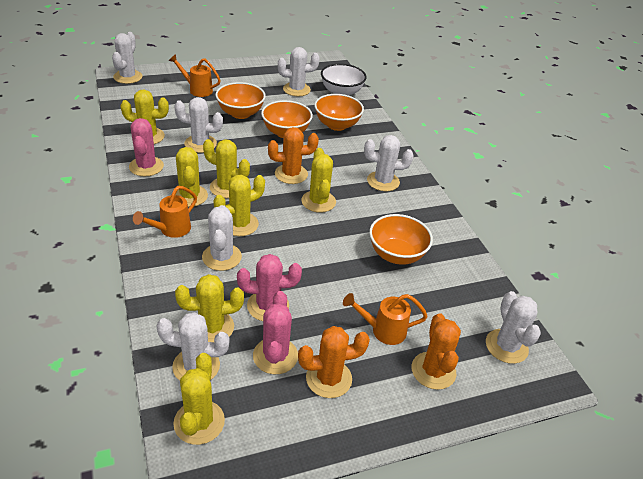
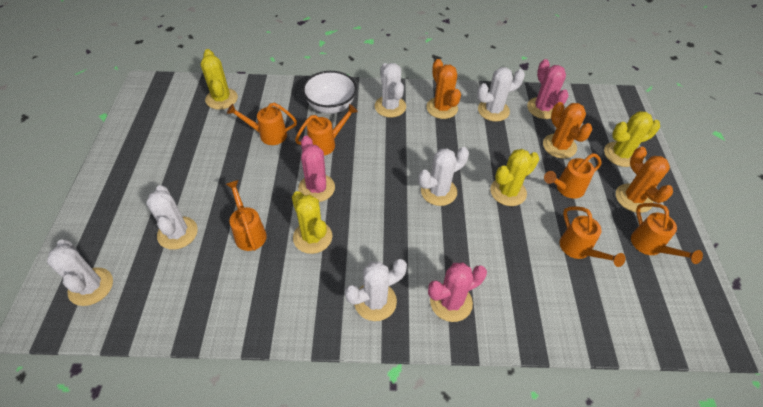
orange bowl: [215,82,266,119] [261,100,313,138] [314,94,364,131] [369,214,433,265] = 4 -> none = 0
orange watering can: [133,186,197,238] [169,54,221,97] [343,293,428,345] = 3 -> [226,180,267,251] [227,103,297,145] [295,104,358,156] [544,153,601,199] [560,206,625,267] [631,203,703,264] = 6
white cactus: [112,32,142,84] [156,312,230,381] [174,97,223,153] [202,205,242,271] [278,47,320,96] [364,135,413,191] [486,291,541,364] = 7 -> [47,240,113,306] [146,185,198,250] [345,259,407,321] [375,63,406,118] [419,147,469,206] [477,67,525,122] = 6
yellow cactus: [120,90,169,144] [173,353,225,445] [175,274,244,342] [176,147,208,207] [203,139,250,198] [213,175,265,236] [302,148,336,213] = 7 -> [201,49,238,110] [292,191,332,254] [490,149,539,206] [604,111,660,167] = 4

